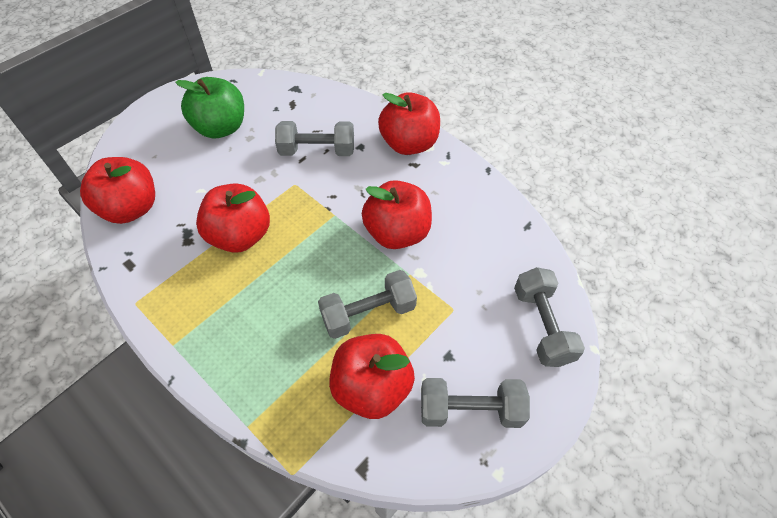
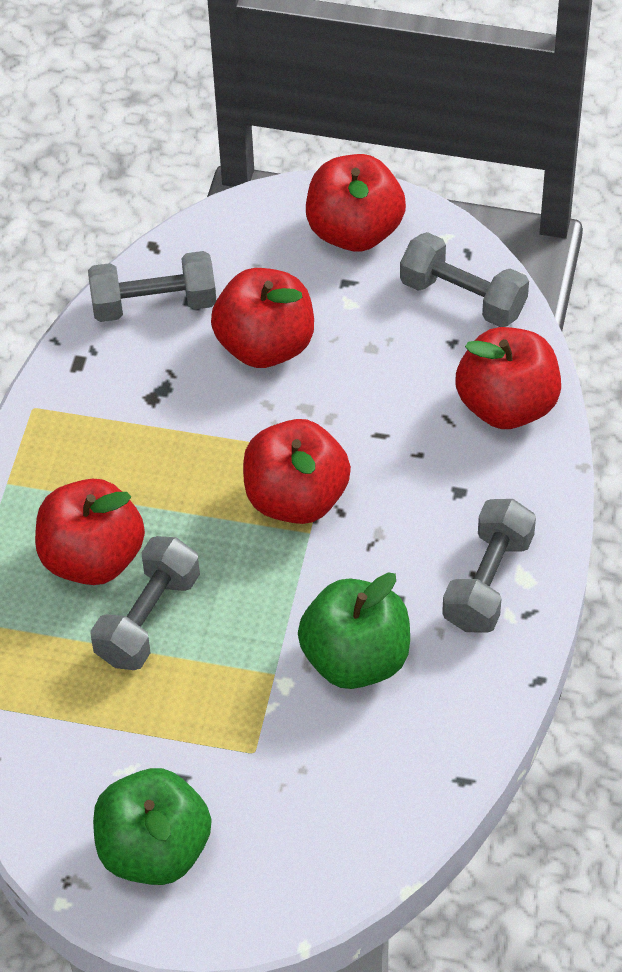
green apple: [175,77,244,138] = 1 -> [93,768,211,885] [298,572,410,689] = 2

